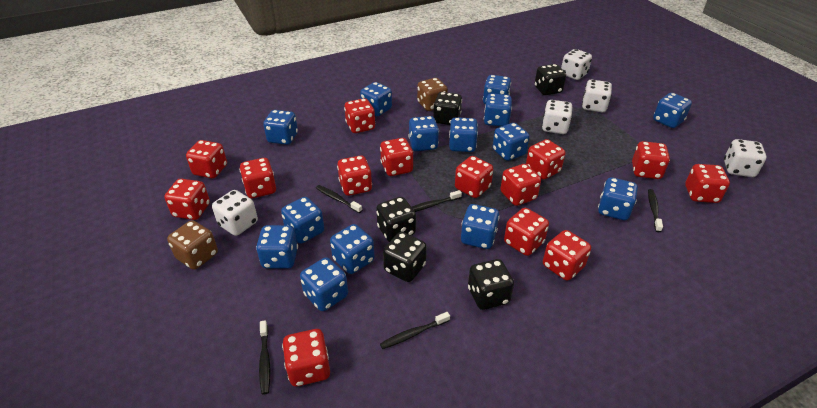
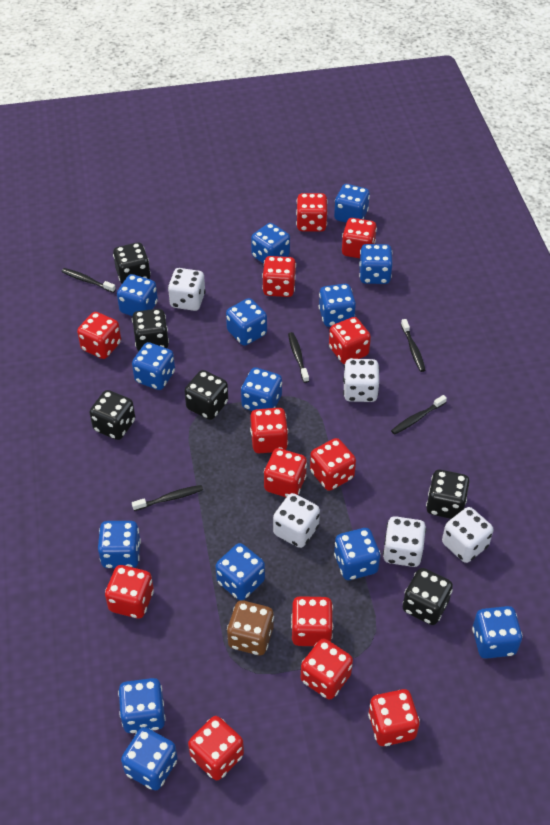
black dice: [376,197,416,242] [383,232,427,282] [433,92,462,125] [468,259,514,310] [534,64,566,95] = 5 -> [89,390,135,440] [113,243,151,284] [132,309,169,351] [185,370,228,420] [403,568,453,625] [426,470,469,519] = 6
brown dice: [167,220,218,270] [417,78,448,111] = 2 -> [227,600,274,655] = 1
red dice: [164,179,210,220] [186,140,227,178] [239,158,276,198] [282,329,330,387] [337,155,372,196] [344,98,375,133] [380,138,414,176] [455,156,493,198] [501,164,541,206] [504,208,549,256] [526,139,565,180] [543,230,591,281] [632,141,670,179] [685,164,730,203] = 14 -> [77,312,121,359] [105,565,154,619] [188,716,244,780] [250,408,288,453] [262,256,296,297] [264,448,307,497] [291,596,333,646] [296,193,328,232] [301,639,353,699] [310,438,356,491] [329,317,371,364] [342,218,377,258] [368,689,420,746] = 13

